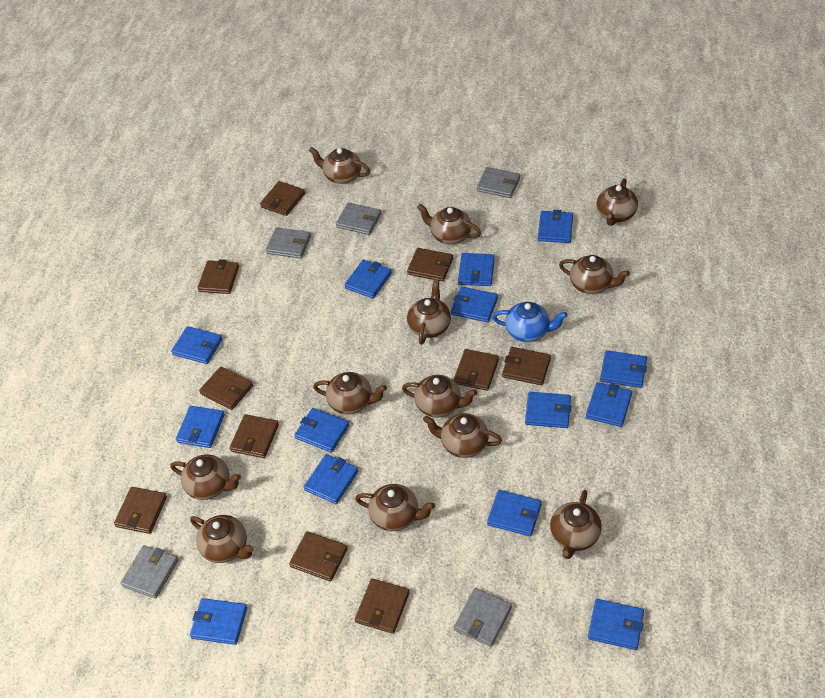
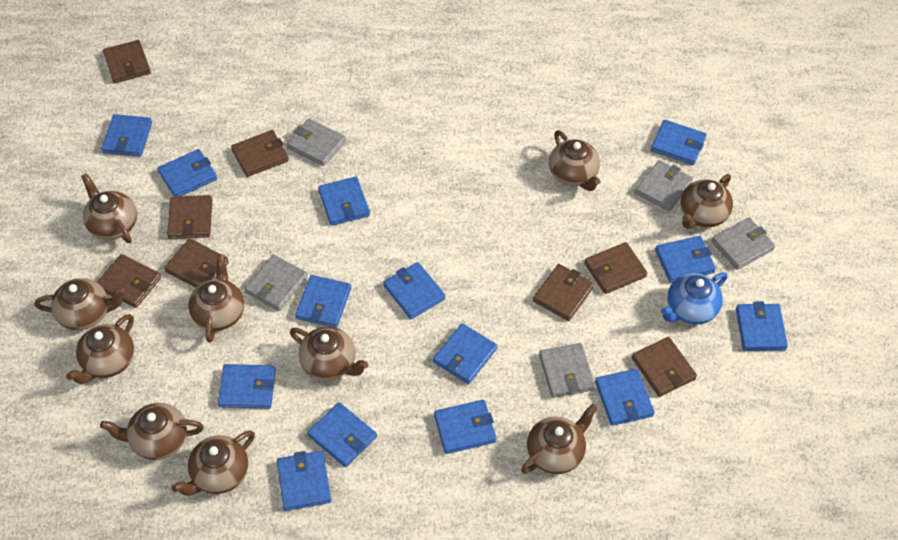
brown teapot: [170,454,241,500] [190,515,254,563] [309,147,370,184] [313,372,387,414] [355,484,435,531] [402,375,477,418] [407,279,451,345] [417,204,481,245] [423,413,502,458] [550,490,602,559] [559,255,630,294] [596,178,638,226] = 12 -> [35,278,125,330] [66,314,134,384] [81,173,137,243] [100,403,204,460] [172,430,255,496] [188,254,244,343] [290,327,368,380] [521,404,597,474] [549,130,600,191] [680,174,733,229] = 10
brown wallet: [114,487,167,534] [197,259,239,294] [199,366,253,410] [230,414,279,458] [260,181,305,216] [289,531,348,582] [355,578,410,634] [407,248,453,281] [454,349,499,391] [502,347,551,385] = 10 -> [97,254,161,308] [103,40,151,83] [164,238,229,288] [167,195,212,239] [231,130,289,177] [533,264,594,321] [584,242,647,294] [632,337,697,397] = 8

